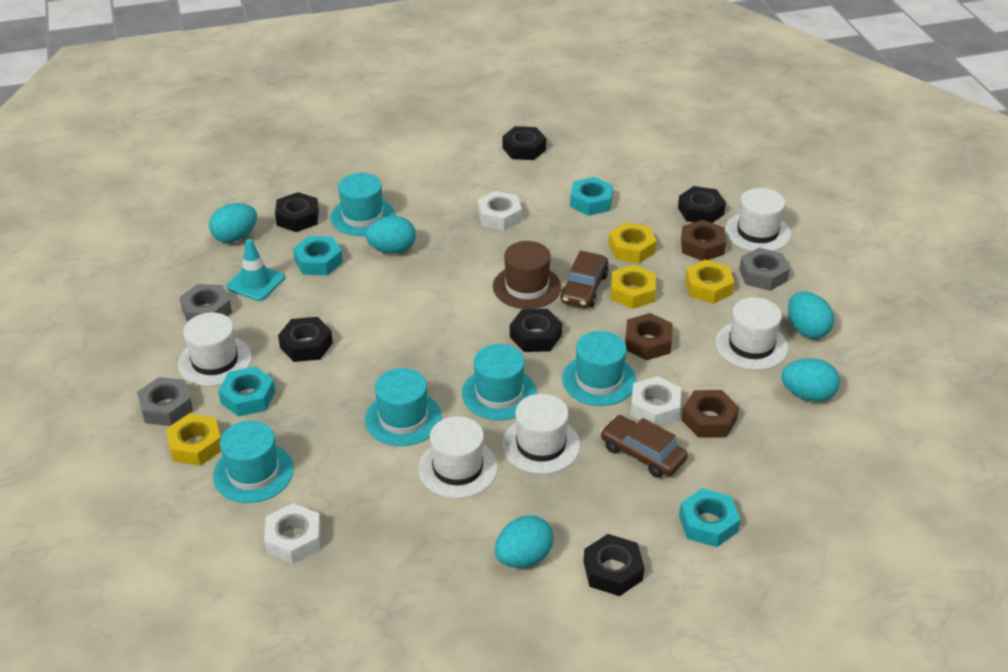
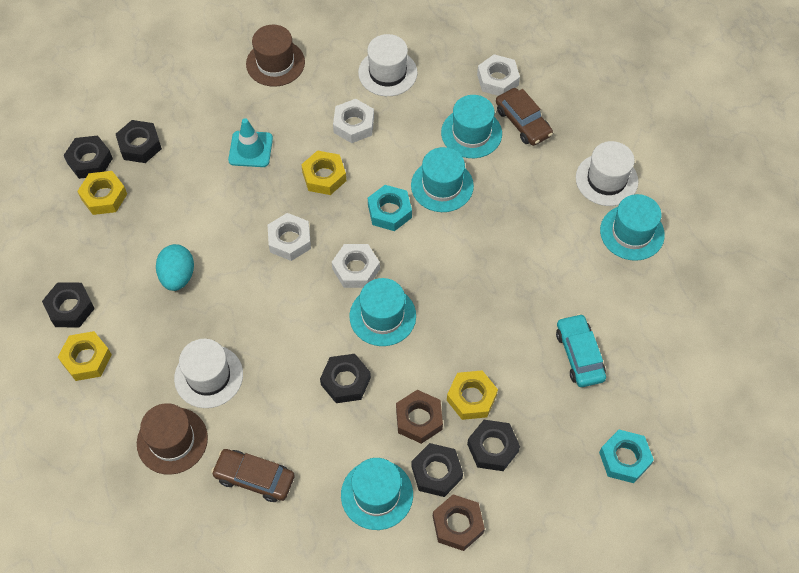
brown hat: [493,241,561,309] = 1 -> [137,403,208,475] [246,25,305,87] = 2
brown nut: [625,313,673,360] [681,220,726,261] [681,390,739,438] = 3 -> [396,390,443,444] [433,494,485,551] = 2
grey nut: [137,377,193,426] [179,284,232,322] [739,248,790,291] = 3 -> none = 0
turquoise car: none = 0 -> [556,314,606,387] = 1
turquoise egg: [209,203,257,243] [365,216,416,254] [495,515,553,568] [782,358,840,402] [788,292,834,338] = 5 -> [156,244,194,291] = 1
turquoise nut: [218,366,276,417] [293,236,343,276] [570,177,613,216] [679,488,740,547] = 4 -> [368,185,412,231] [599,430,654,483] = 2
white hat: [178,312,252,386] [418,416,498,498] [502,394,580,474] [715,297,788,370] [725,188,791,251] = 5 -> [174,339,243,408] [358,34,417,96] [576,141,638,206] = 3
white nut: [264,503,321,564] [478,191,522,231] [630,376,681,426] = 3 -> [267,213,311,261] [332,244,380,288] [333,99,374,143] [477,54,520,96] = 4

